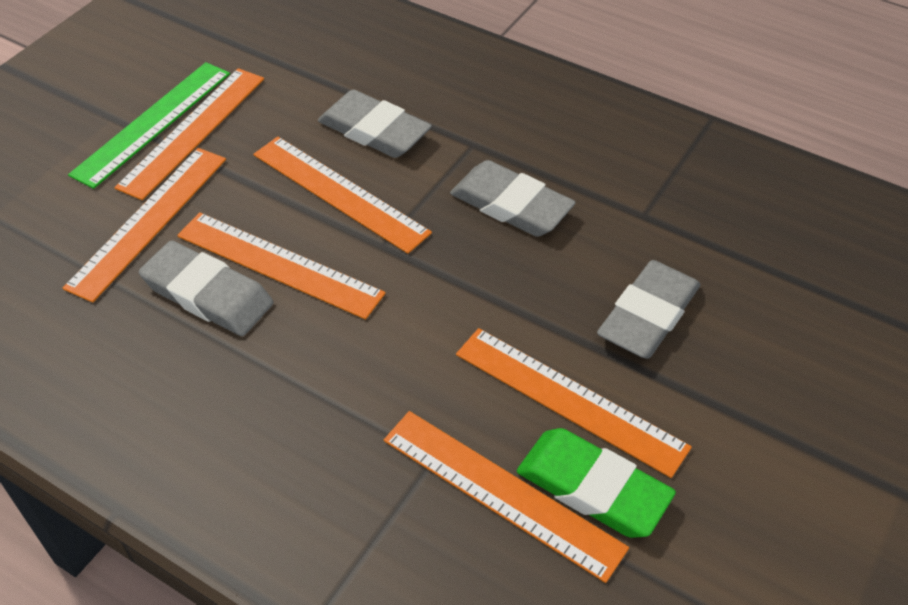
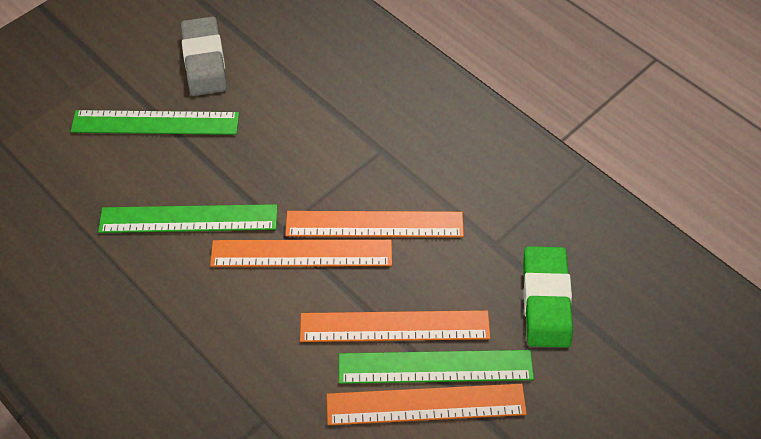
green ruler: [68,62,230,189] = 1 -> [71,110,239,135] [98,204,278,233] [339,350,534,384] = 3
grey eraser: [139,240,273,336] [318,90,432,158] [450,160,576,237] [597,260,701,359] = 4 -> [181,17,227,96] = 1
orange ruler: [63,148,226,303] [114,68,264,200] [177,212,386,320] [253,137,432,254] [384,411,629,583] [456,328,692,478] = 6 -> [210,240,392,267] [285,211,464,237] [300,310,490,342] [327,384,527,425] = 4

